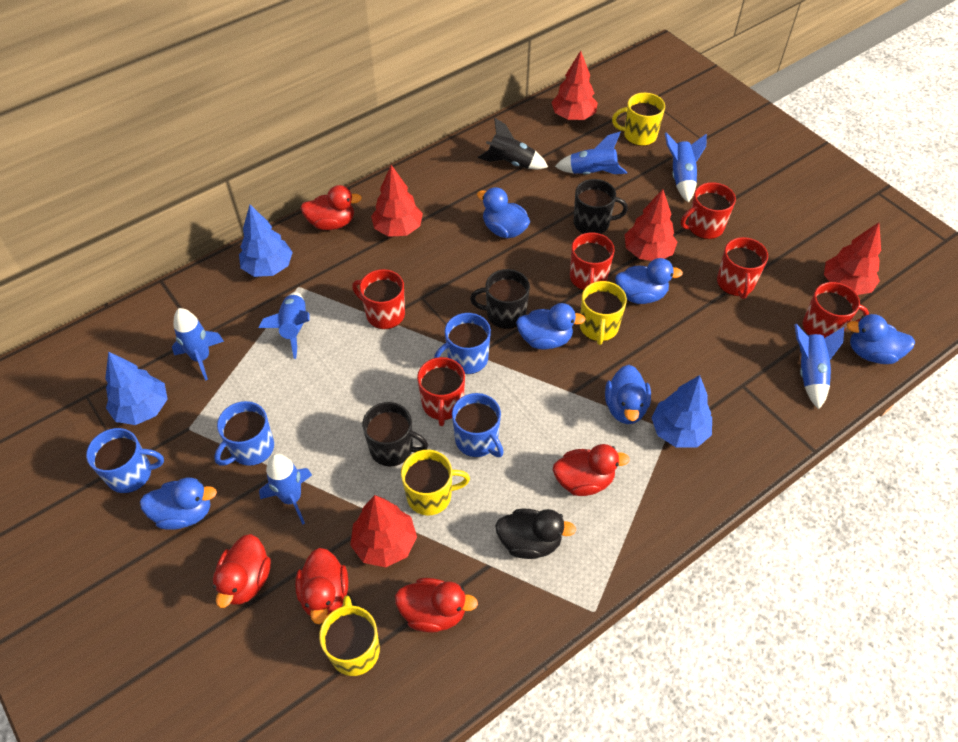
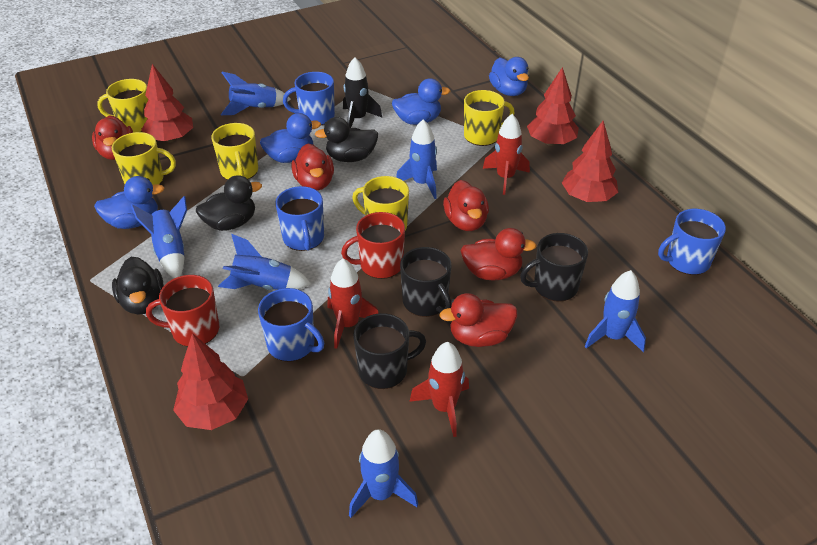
black duck: [495,509,576,559] = 1 -> [112,257,164,315] [196,175,262,231] [315,117,378,162] = 3
blue duck: [140,477,217,530] [477,187,530,238] [516,303,586,349] [605,365,651,424] [615,258,683,304] [847,314,915,364] = 6 -> [94,176,164,229] [260,113,321,163] [392,78,451,125] [489,57,529,96] = 4
blue tree: [105,351,168,425] [239,205,293,277] [651,375,712,448] = 3 -> none = 0
red mug: [352,269,405,329] [417,357,465,426] [570,233,615,290] [681,182,736,239] [717,237,768,299] [803,282,869,338] = 6 -> [146,275,219,347] [341,212,405,279] = 2
red rocket: none = 0 -> [328,258,379,349] [409,342,469,437] [483,114,530,195] = 3
red tree: [350,495,417,567] [371,165,423,237] [551,51,598,120] [625,189,677,261] [824,223,881,295] = 5 -> [141,64,193,143] [173,333,248,430] [527,67,579,146] [562,121,618,202] = 4
yellow mug: [319,596,380,676] [401,450,470,515] [580,281,627,345] [612,93,665,146] = 4 -> [97,79,148,133] [112,132,176,185] [212,123,258,180] [352,176,409,230] [464,90,515,146] = 5

